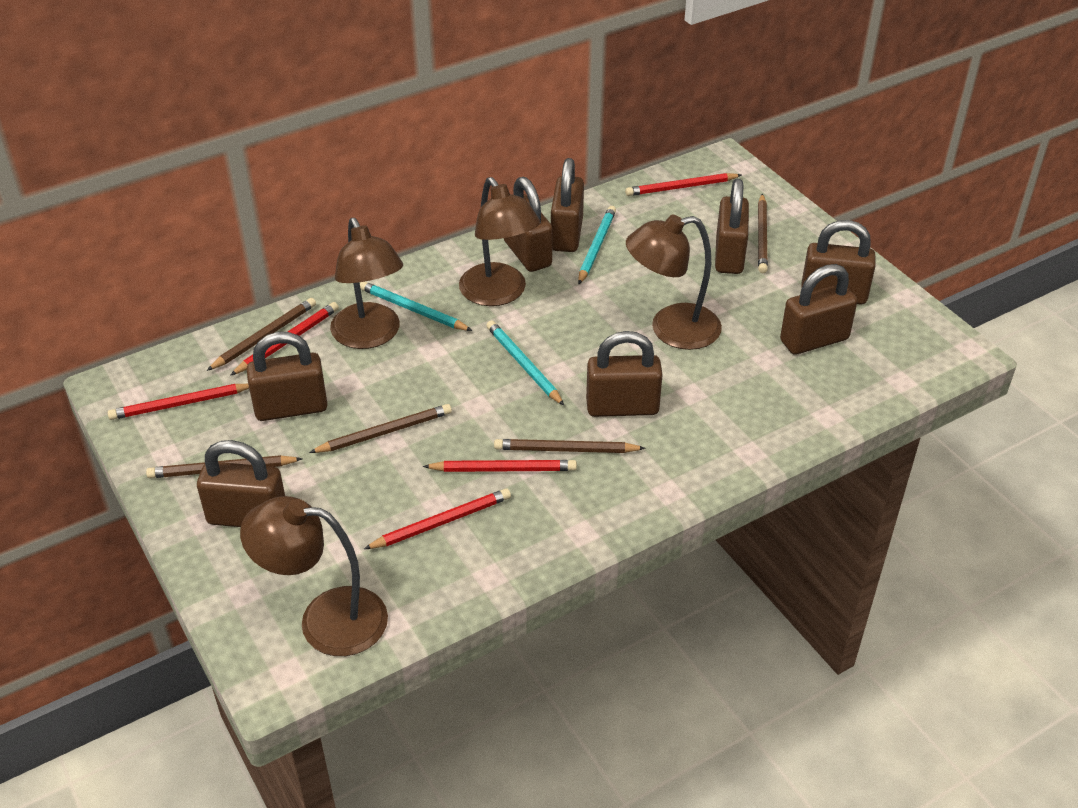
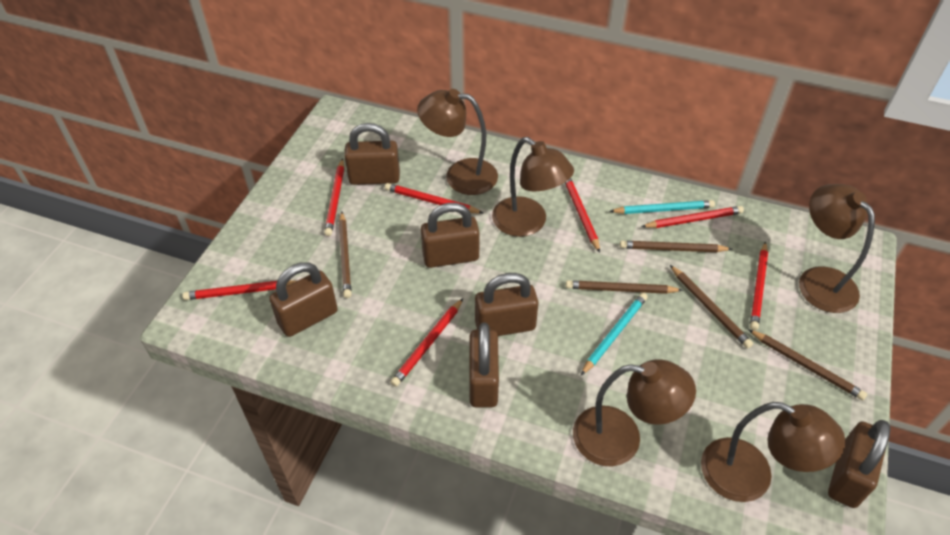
brown lamp: [240,496,388,656] [330,218,403,349] [459,177,540,306] [626,215,722,350] = 4 -> [417,89,498,195] [492,137,574,237] [573,359,696,466] [701,402,846,502] [799,184,875,313] = 5
brown padlock: [197,440,285,527] [247,332,328,421] [504,177,553,272] [551,158,584,252] [586,331,663,417] [715,179,749,274] [780,264,858,355] [801,220,876,304] = 8 -> [269,262,338,337] [344,123,400,185] [421,203,479,268] [469,323,499,407] [475,273,538,336] [828,420,891,508] = 6
red pencil: [108,384,249,420] [230,302,339,376] [364,488,511,549] [423,460,577,472] [625,173,741,196] = 5 -> [182,280,296,300] [324,158,344,236] [385,183,483,214] [391,298,463,387] [565,178,600,253] [641,206,744,228] [750,241,768,330] = 7
turquoise pencil: [360,282,472,331] [486,320,564,406] [578,206,616,285] = 3 -> [581,293,647,375] [609,200,715,214] = 2

